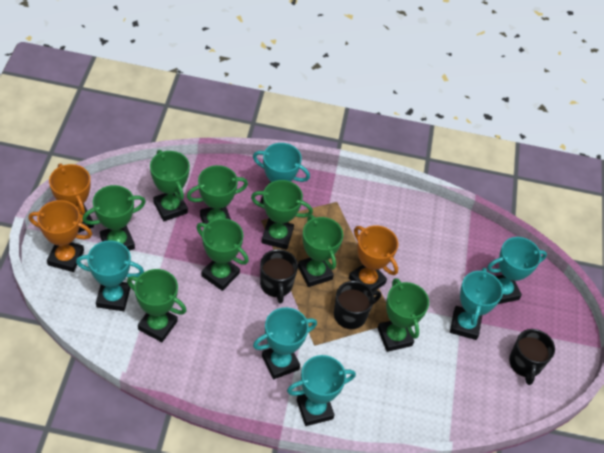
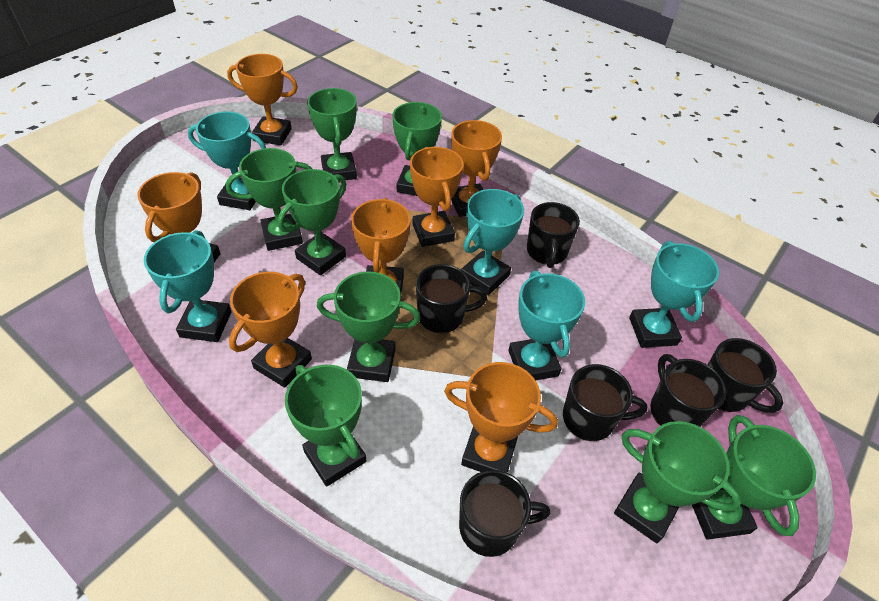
black mug: [260,249,298,304] [334,281,381,329] [509,329,555,385] = 3 -> [416,264,487,333] [459,470,551,557] [527,202,580,268] [563,364,648,441] [651,354,726,427] [708,338,783,413] = 6
orange trophy: [28,200,92,272] [49,163,94,233] [349,225,398,291] = 3 -> [137,172,221,262] [227,54,298,145] [229,272,312,388] [351,198,411,301] [410,147,463,247] [444,362,558,473] [451,120,502,217] = 7
turquoise trophy: [76,240,144,311] [253,143,310,204] [253,307,317,379] [287,355,356,426] [450,268,503,340] [487,237,547,304] = 6 -> [144,230,232,342] [188,111,266,210] [461,189,524,295] [508,271,585,380] [629,241,719,348] = 5

